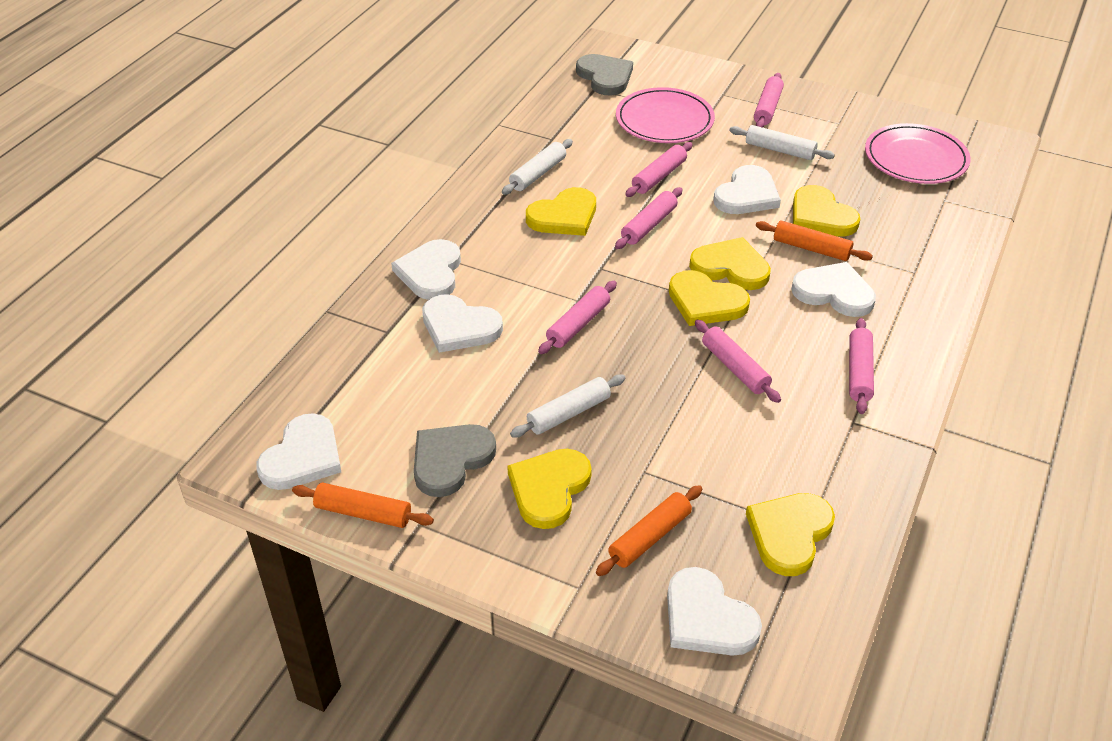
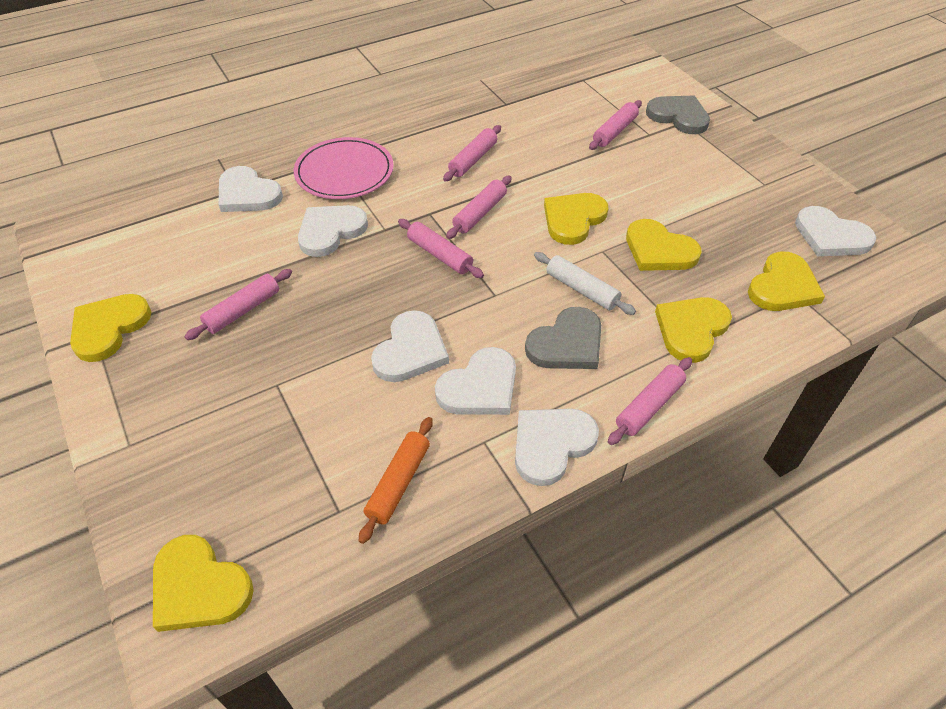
orange rolling pin: [292,483,434,528] [596,485,702,576] [756,221,873,261] = 3 -> [359,417,433,544] = 1
pink plate: [616,87,715,143] [865,123,971,184] = 2 -> [294,137,394,199] = 1
white rolling pin: [502,139,573,195] [510,375,625,438] [729,125,835,160] = 3 -> [534,252,636,315] = 1

